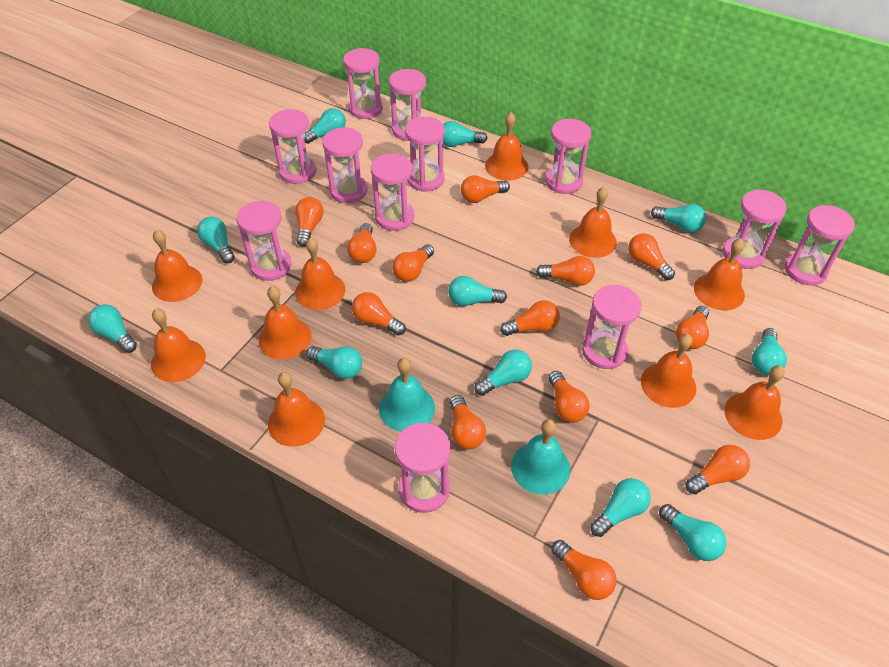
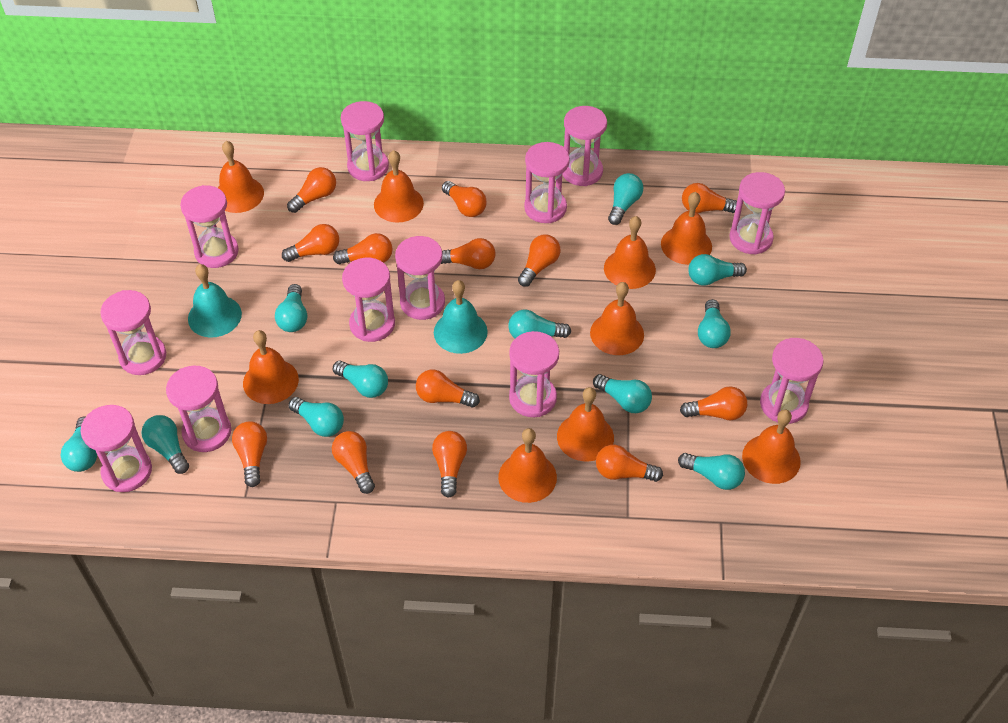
orange bell: [151,309,206,382] [152,230,202,302] [259,286,311,359] [268,372,325,447] [295,238,345,310] [485,112,528,181] [569,187,617,258] [641,334,696,408] [694,238,745,311] [724,365,785,440] = 10 -> [218,141,264,213] [243,330,299,404] [374,150,424,223] [498,428,557,503] [557,387,614,462] [590,282,644,355] [604,216,656,289] [661,192,712,265] [742,409,801,484] = 9

